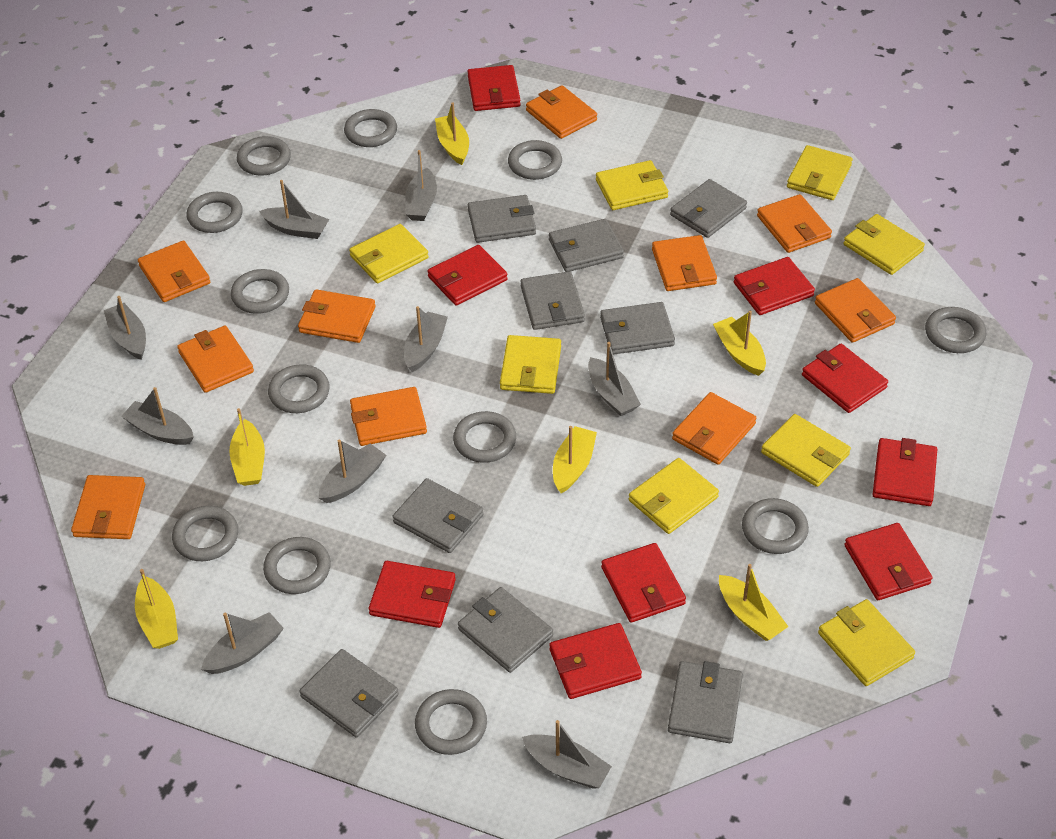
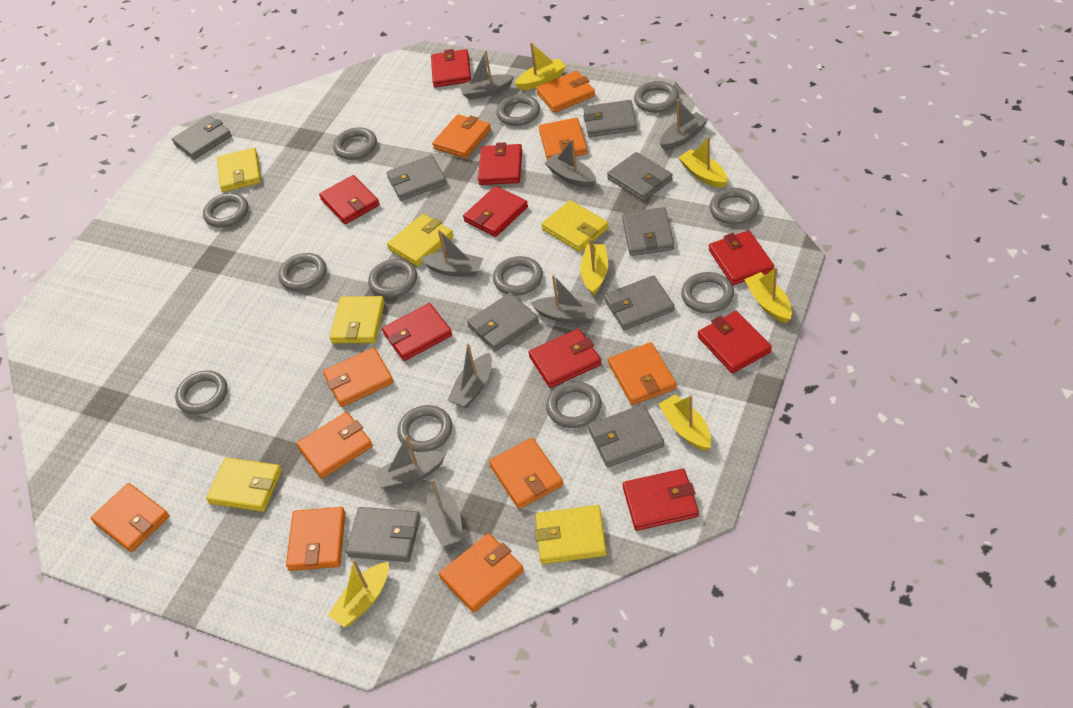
grey boat: [104,296,146,360] [121,387,194,445] [201,612,284,674] [259,180,329,239] [319,440,386,503] [404,306,448,372] [405,150,437,221] [522,720,612,789] [588,342,641,416] = 9 -> [374,435,446,490] [421,230,483,277] [426,479,463,547] [447,343,492,408] [459,50,514,100] [531,275,597,324] [545,139,596,188] [660,99,708,151] = 8
yellow wallet: [349,224,429,284] [500,335,561,394] [596,160,668,210] [629,458,719,534] [761,414,851,487] [787,145,853,200] [818,599,915,686] [844,214,925,275] = 8 -> [206,458,282,512] [217,148,261,192] [330,296,385,343] [387,214,454,266] [535,505,607,564] [541,200,609,252] = 6

